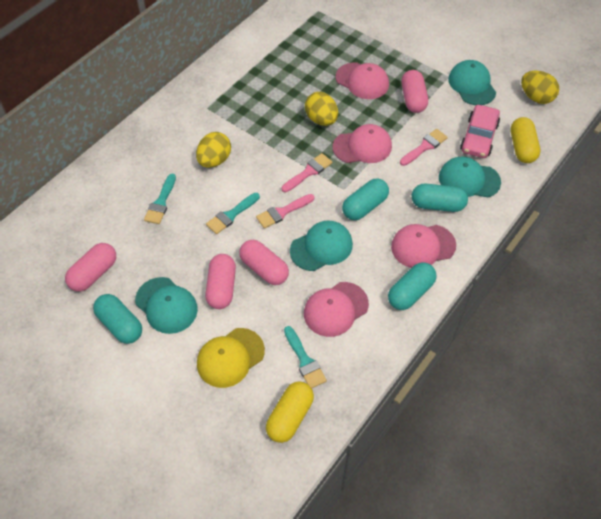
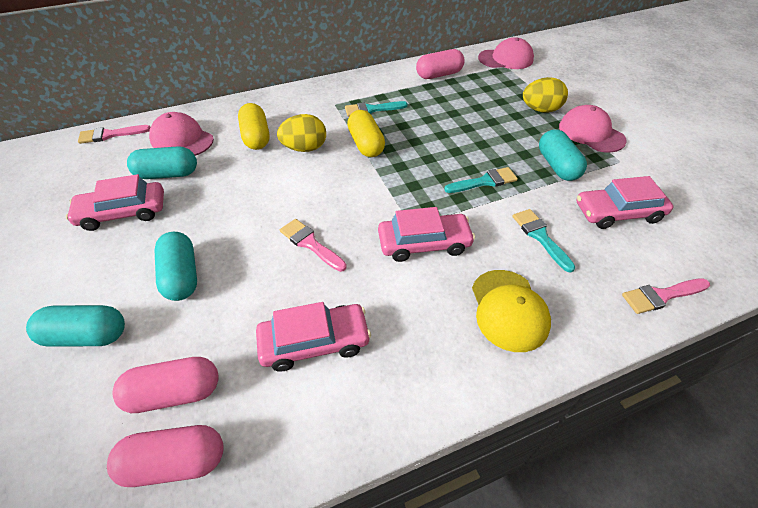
pink cap: [304,282,369,337] [333,124,392,163] [336,63,389,99] [391,224,456,268] = 4 -> [149,112,214,156] [478,37,534,69] [559,105,627,152] = 3
pink capsule: [65,243,116,292] [205,254,236,309] [239,240,289,285] [401,70,428,113] = 4 -> [107,425,224,487] [112,357,218,413] [416,49,465,79] = 3
pink car: [460,105,500,158] = 1 -> [66,174,164,231] [256,302,371,372] [378,207,475,262] [576,176,673,229] = 4
turquoise cap: [135,277,198,334] [290,220,353,271] [439,157,501,198] [448,60,496,105] = 4 -> none = 0
yellow egg: [196,132,231,168] [305,92,338,126] [521,71,559,104] = 3 -> [277,114,326,152] [523,77,568,113] = 2

